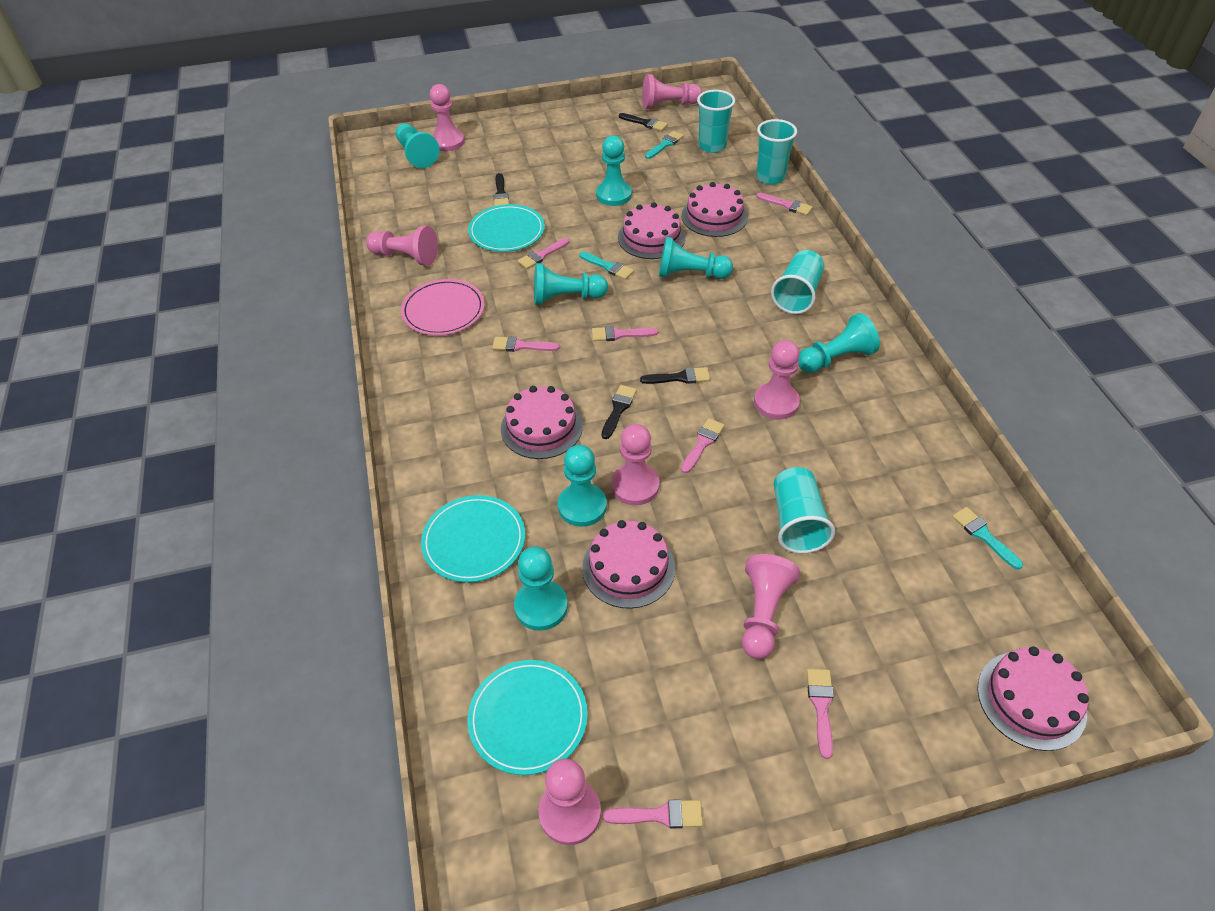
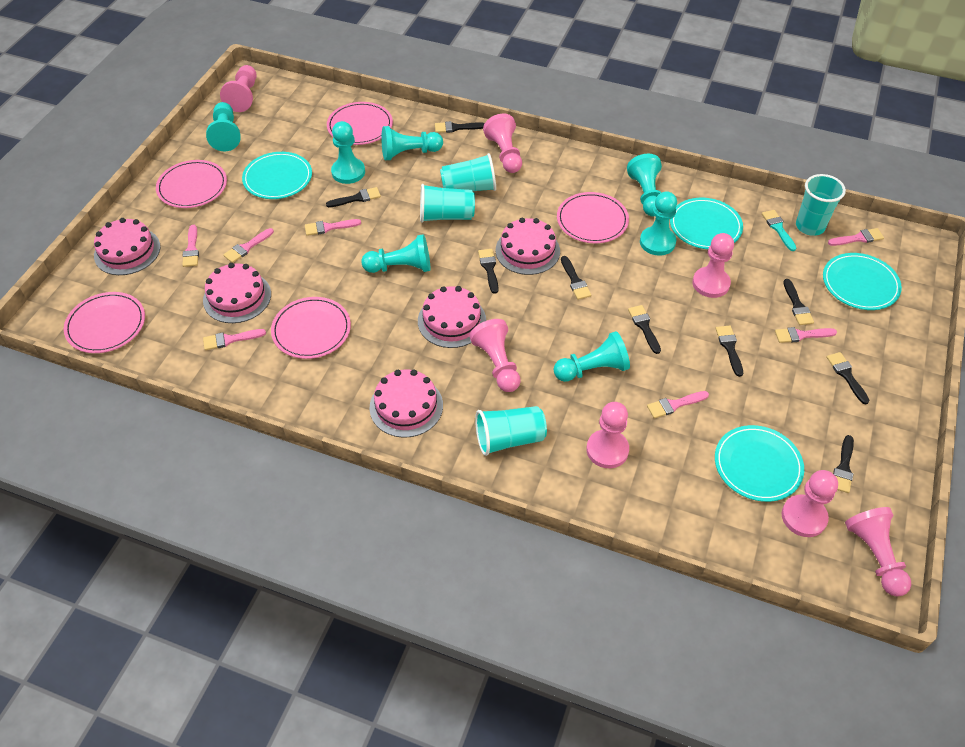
black brush: [493,173,509,206] [601,385,637,439] [619,113,668,131] [640,367,710,384] = 4 -> [326,187,381,207] [435,121,485,133] [478,249,499,294] [561,256,591,300] [628,305,661,354] [716,326,743,377] [783,279,814,325] [826,352,870,405] [833,435,854,493] = 9
pink plate: [401,279,485,335] = 1 -> [64,292,145,353] [156,160,227,208] [271,297,351,359] [327,102,393,145] [557,192,629,243] = 5
turquoise brush: [579,252,634,280] [645,131,684,159] [952,507,1023,570] = 3 -> [762,210,796,251] = 1
turquoise plate: [421,495,525,582] [467,660,588,775] [468,204,545,252] = 3 -> [242,152,312,199] [670,198,743,249] [715,425,804,502] [823,253,902,310] = 4

